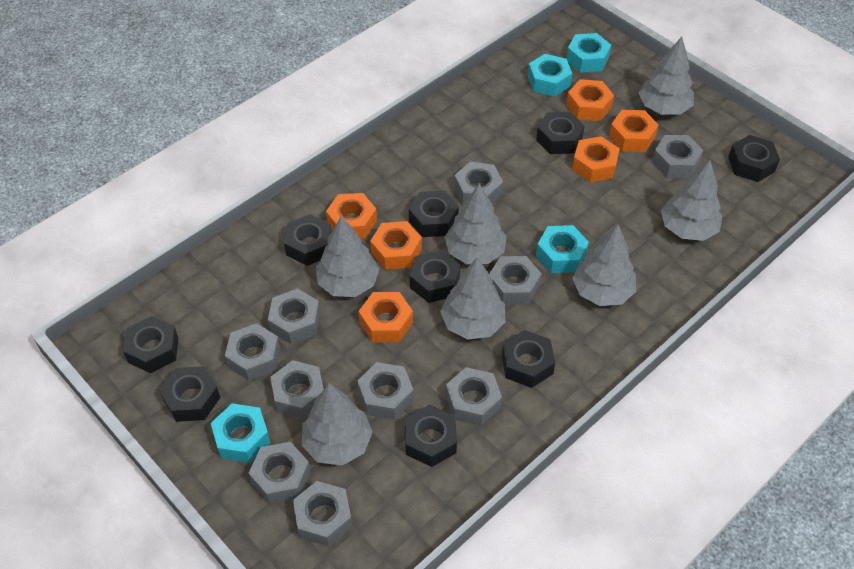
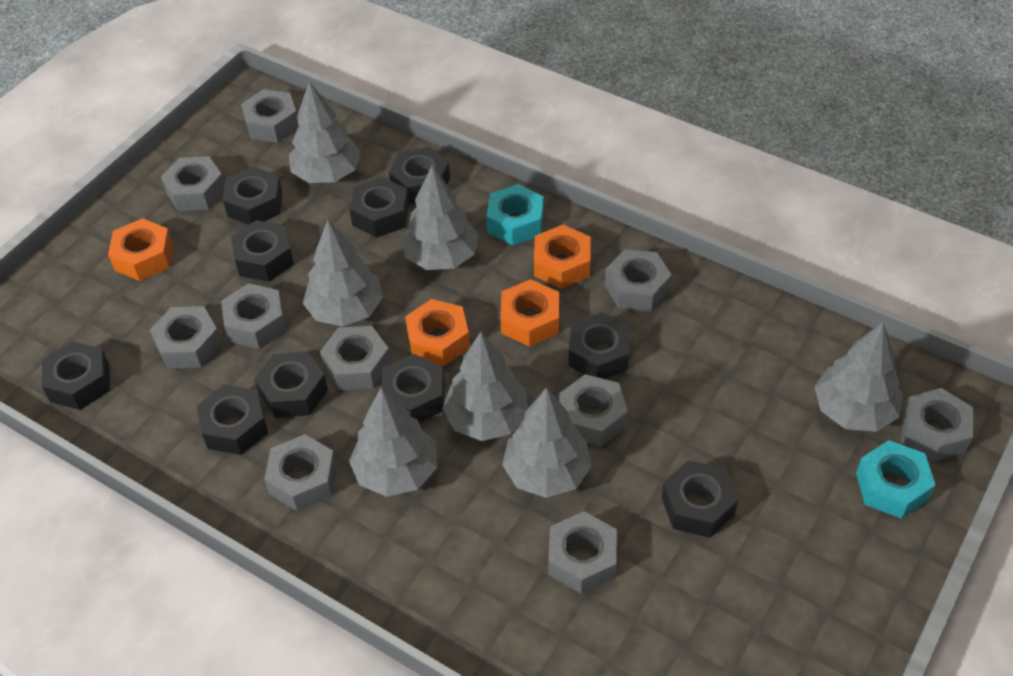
black nut: [123,316,178,373] [159,366,220,422] [284,214,332,266] [405,404,457,467] [409,191,459,237] [410,250,460,303] [502,330,555,388] [536,112,585,154] [728,135,780,182] = 9 -> [42,341,110,410] [197,385,268,455] [223,167,282,225] [231,220,294,282] [254,351,328,418] [349,177,409,238] [381,354,445,422] [389,147,450,204] [569,312,631,379] [662,460,738,538] = 10
orange nut: [326,193,377,239] [359,292,413,342] [370,221,422,270] [566,79,614,121] [572,136,620,182] [609,110,658,152] = 6 -> [108,218,173,281] [405,299,470,366] [500,279,559,347] [534,225,591,289] = 4
turquoise nut: [211,404,270,463] [528,54,572,96] [536,225,589,273] [566,33,611,73] = 4 -> [486,184,544,246] [856,440,935,519] = 2

